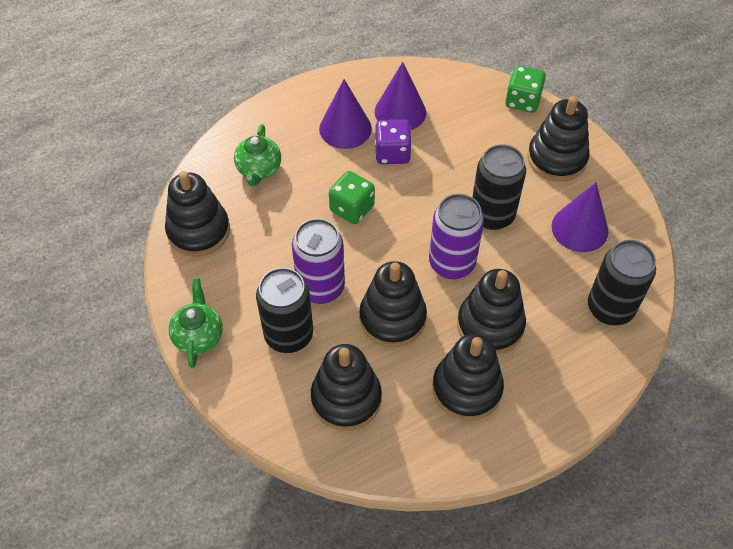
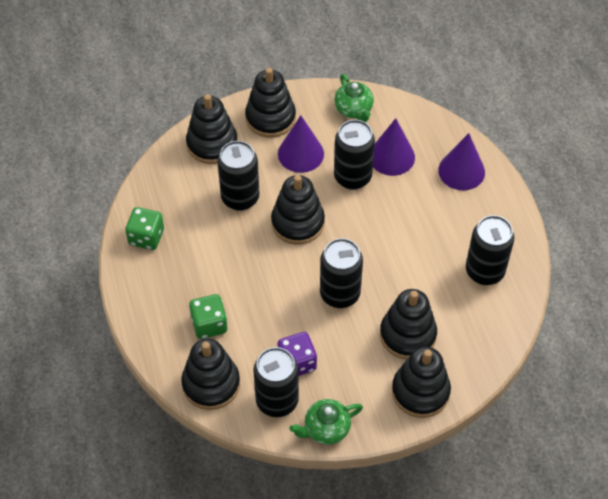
black can: [256,267,313,353] [472,144,526,230] [588,240,656,325] = 3 -> [217,141,260,211] [253,347,299,417] [320,238,363,308] [334,120,375,190] [466,215,514,285] = 5
purple can: [292,218,345,304] [429,194,484,279] = 2 -> none = 0

